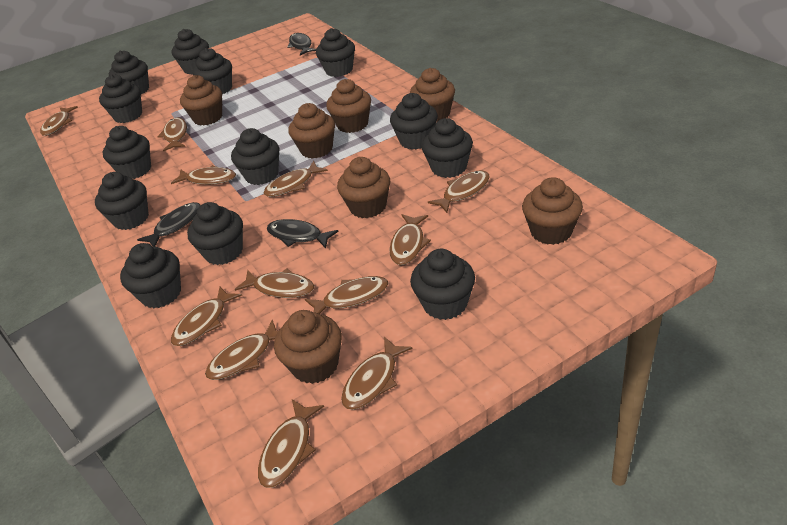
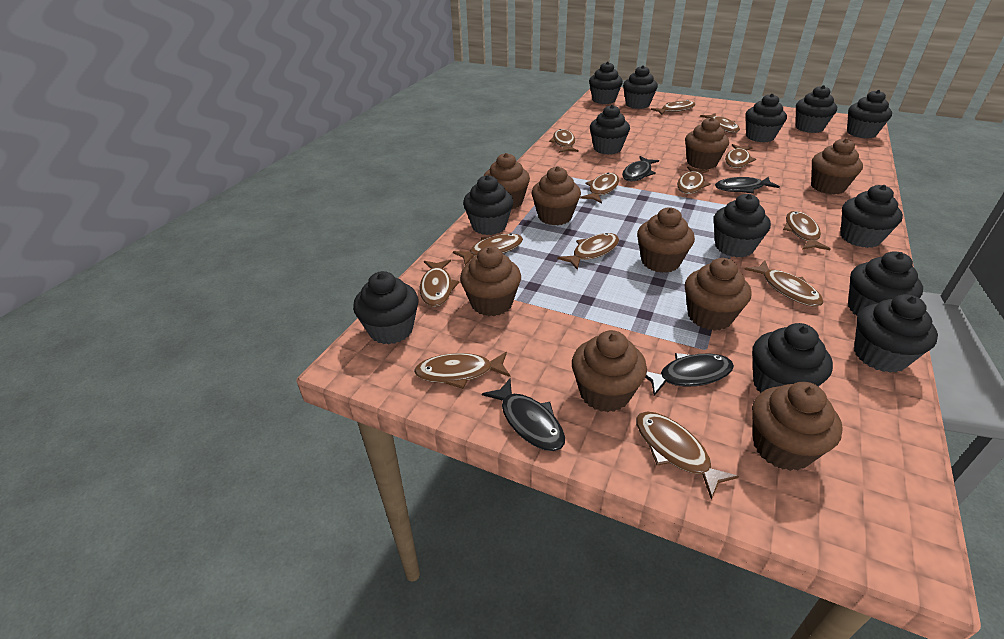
black fish: [137,202,201,246] [267,219,339,248] [287,33,316,56] = 3 -> [482,379,565,451] [622,156,659,181] [645,353,734,396] [715,177,780,194] = 4
brown cupcake: [180,75,222,126] [274,310,342,384] [289,103,335,159] [326,79,371,133] [337,157,390,218] [410,68,455,122] [522,177,583,245] = 7 -> [460,246,521,316] [484,153,530,209] [532,166,581,225] [572,330,647,412] [637,207,695,273] [685,117,729,169] [685,258,751,331] [752,382,843,471] [811,138,863,195] = 9
brown fish: [40,106,78,136] [157,118,187,151] [171,165,236,185] [171,287,242,346] [205,320,278,380] [235,268,314,298] [258,399,324,488] [264,161,328,197] [305,276,388,314] [341,337,413,410] [390,214,431,265] [428,170,490,213] = 12 -> [414,352,510,389] [420,260,460,307] [453,234,523,265] [549,129,579,153] [557,233,619,270] [580,173,619,203] [636,412,739,499] [651,100,695,115] [677,166,711,194] [700,113,740,133] [725,144,756,168] [744,261,824,307] [783,211,831,250] = 13

